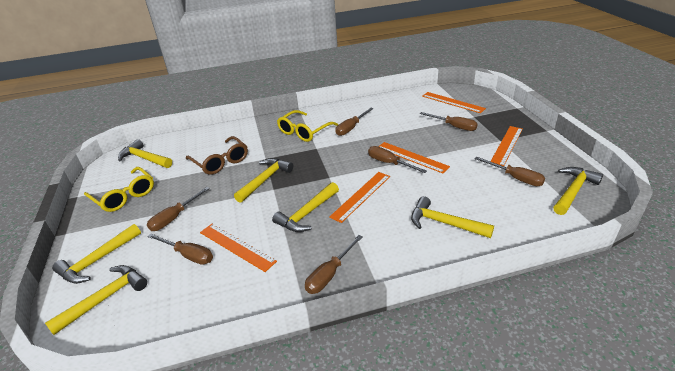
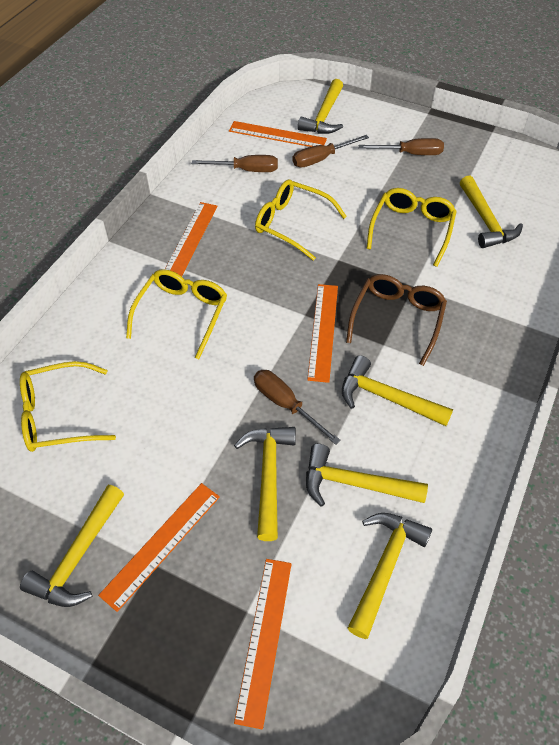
brown screwdriver: [147,187,210,231] [147,234,213,265] [305,235,363,294] [335,108,374,136] [368,146,427,173] [420,112,478,131] [475,157,545,186] = 7 -> [192,155,278,172] [254,370,341,445] [292,135,369,167] [359,138,444,155] = 4
yellow glasses: [84,167,154,212] [277,110,338,142] = 2 -> [20,361,116,452] [126,269,227,359] [255,179,347,261] [366,188,457,267] = 4

